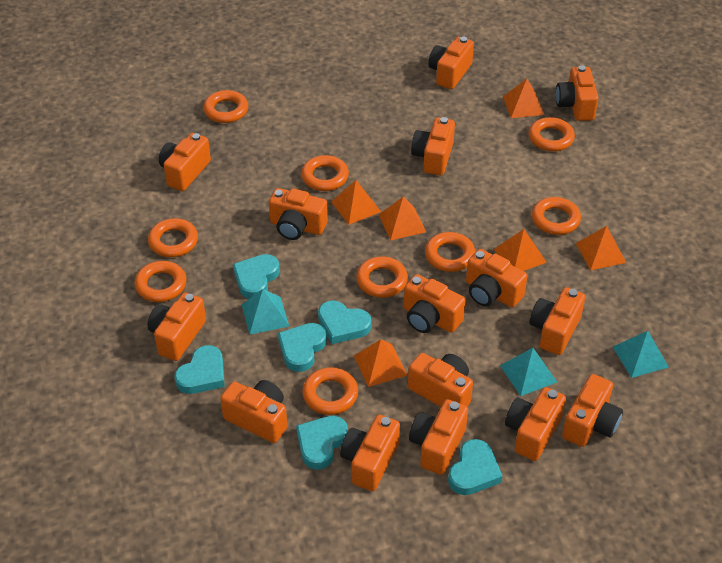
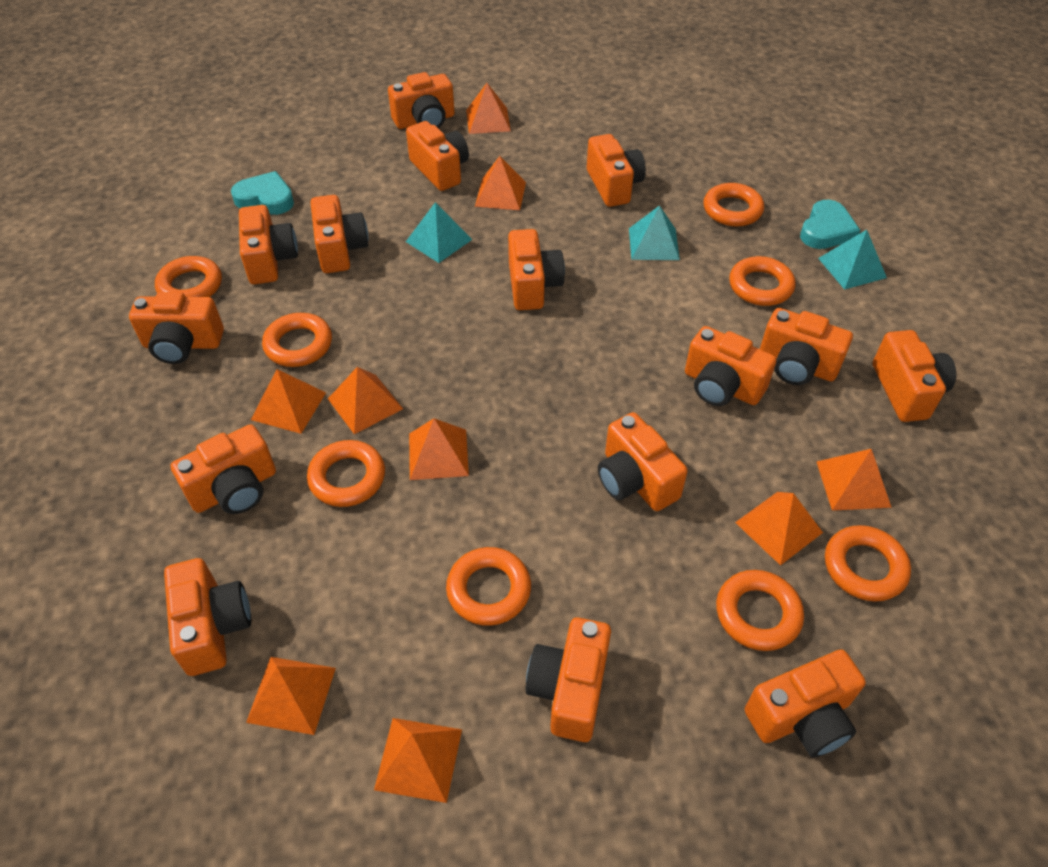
orange pyramid: [331,180,381,225] [354,339,407,387] [379,197,426,240] [494,229,547,271] [503,79,544,118] [576,226,626,270] = 6 -> [246,657,336,735] [251,369,326,434] [328,367,403,434] [374,718,462,803] [409,418,469,480] [466,83,511,134] [475,156,526,210] [735,492,823,565] [817,449,892,511] = 9
orange ring: [134,261,186,302] [148,218,198,257] [203,90,248,123] [301,155,349,191] [302,367,358,415] [356,256,408,298] [425,232,475,272] [529,117,575,151] [532,197,581,235] = 9 -> [155,256,222,297] [262,313,332,367] [307,440,385,507] [446,547,531,626] [704,183,764,227] [716,570,804,651] [729,256,795,306] [825,525,911,602] = 8
turquoise heart: [174,345,225,394] [233,254,280,299] [278,323,327,372] [296,416,348,470] [318,300,371,344] [448,439,503,495] = 6 -> [231,171,294,215] [800,200,860,249] = 2

